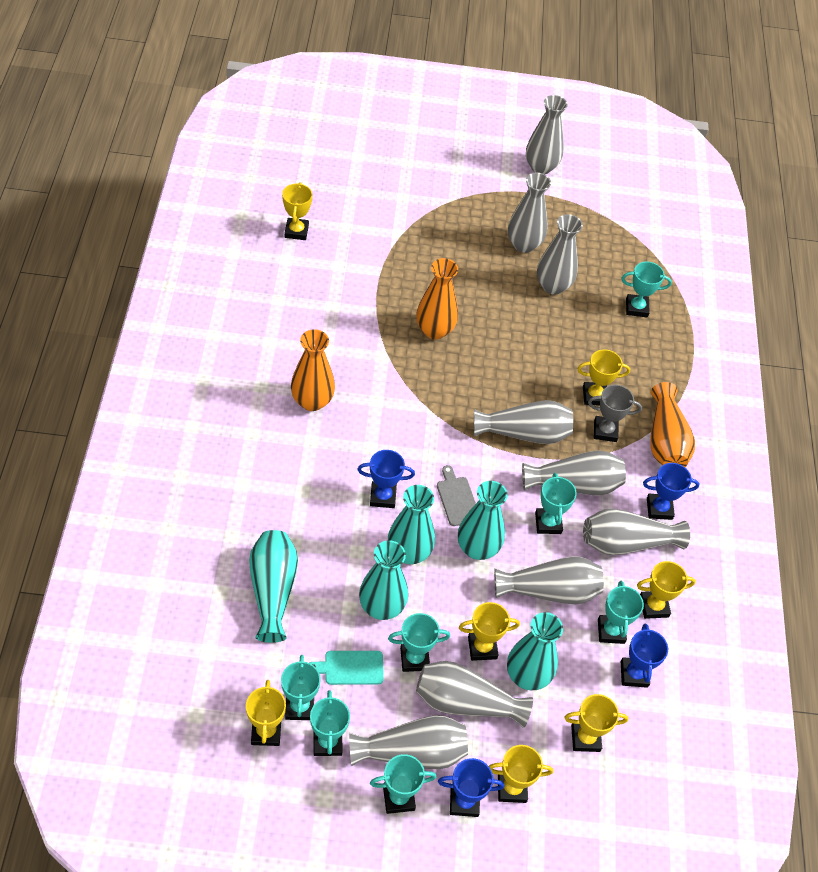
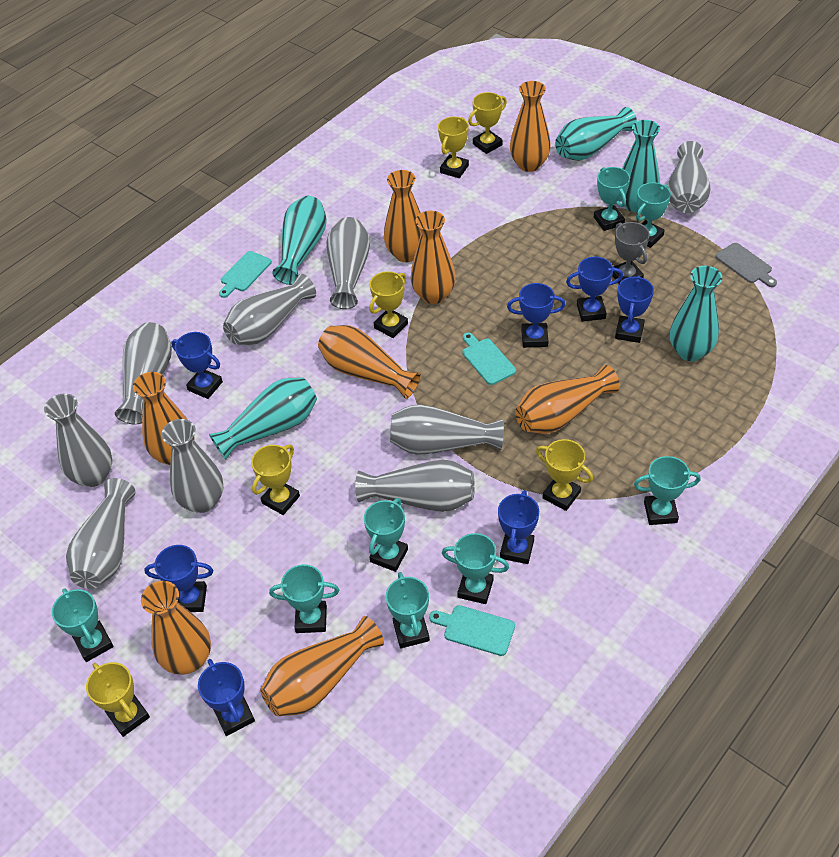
blue trophy: [358,450,415,508] [438,758,504,817] [621,624,668,688] [643,463,699,520] = 4 -> [144,545,213,612] [171,332,223,399] [198,659,255,736] [498,490,539,564] [507,283,566,348] [566,257,623,322] [615,275,654,343] = 7
orange vase: [291,329,335,411] [416,258,458,339] [650,382,695,467] = 3 -> [133,372,195,465] [141,581,211,675] [260,616,384,717] [318,325,421,399] [384,170,421,262] [411,211,456,304] [510,81,551,172] [515,365,620,434] = 8
turquoise cutting board: [310,651,384,685] = 1 -> [219,251,272,298] [429,605,515,656] [462,332,516,385] = 3
turquoise trophy: [281,655,321,720] [310,690,350,756] [370,754,436,814] [388,613,450,672] [535,473,577,534] [598,581,644,644] [621,262,672,318] = 7 -> [52,589,114,662] [269,564,339,633] [364,498,408,572] [386,572,430,648] [442,533,509,604] [594,167,630,231] [634,456,701,525] [636,182,671,248] = 8
yellow trophy: [246,680,286,746] [282,182,312,240] [459,602,520,661] [489,745,553,803] [564,694,628,752] [577,349,630,406] [637,561,696,619] = 7 -> [86,662,150,737] [251,444,300,515] [369,271,408,338] [438,117,469,178] [468,92,507,154] [536,439,593,511] = 6

